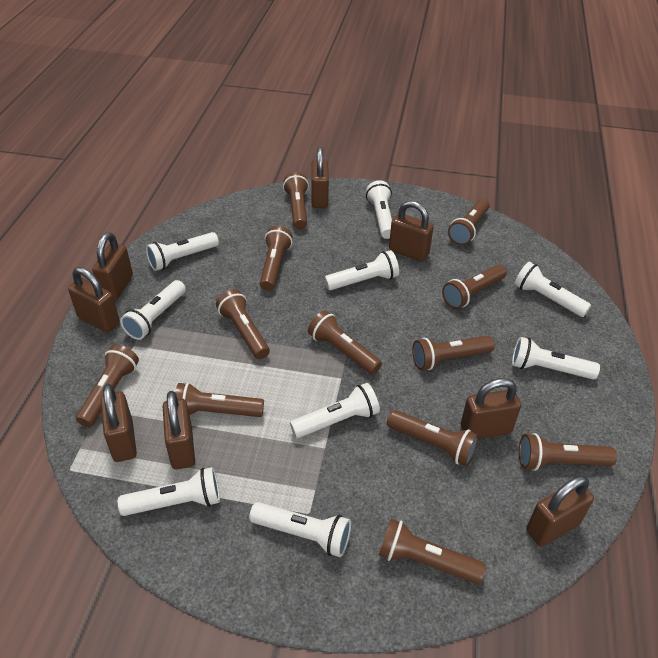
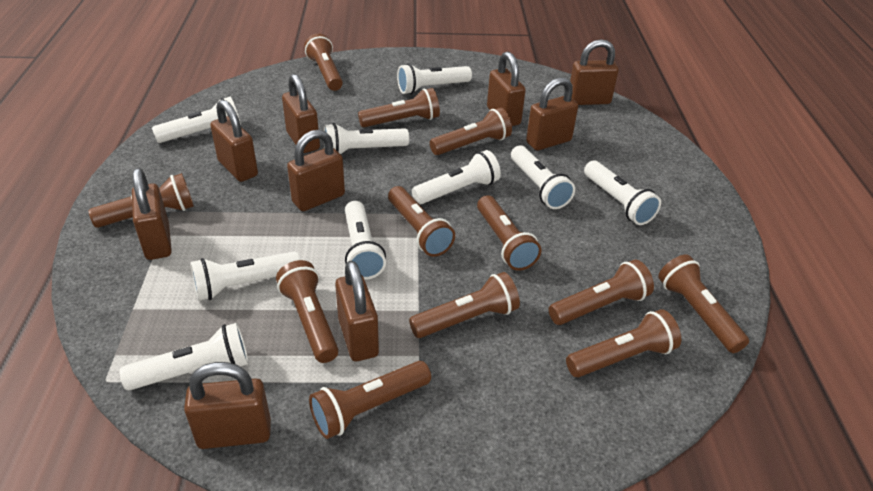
brown padlock: [68,267,120,332] [92,232,133,301] [101,384,137,462] [163,391,195,469] [311,147,329,208] [389,201,434,261] [461,378,521,439] [526,476,594,547] = 8 -> [132,168,172,260] [184,362,271,449] [210,100,258,182] [282,74,320,153] [287,130,345,211] [335,261,379,361] [487,52,526,126] [526,77,578,150] [570,39,619,105] = 9

